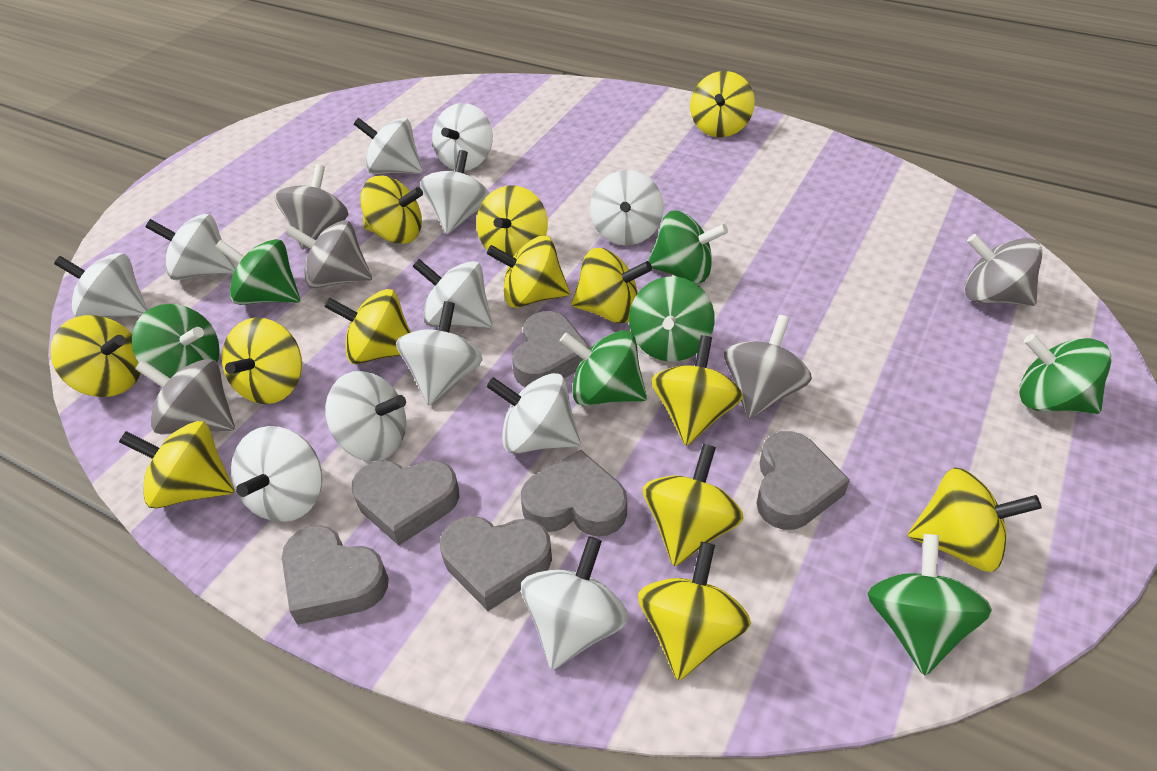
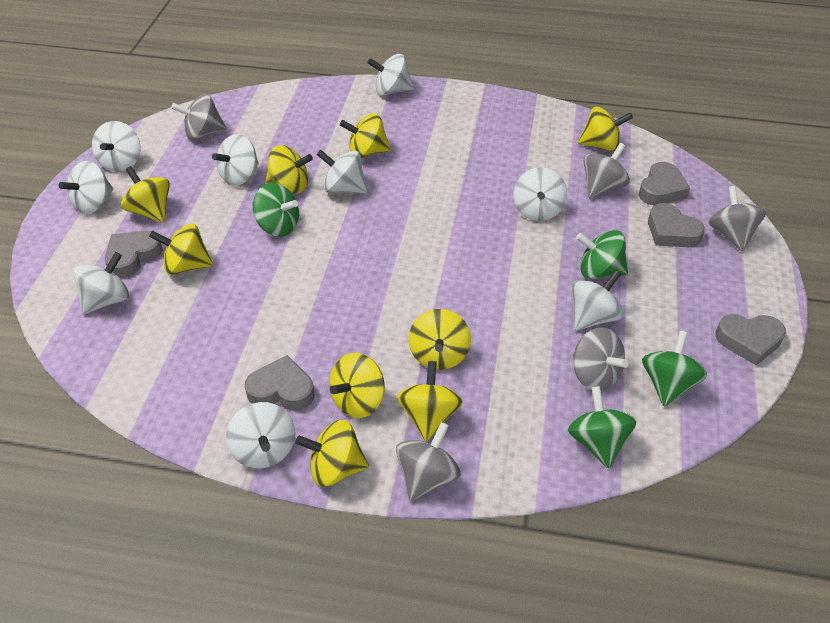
green spinning top: [132,304,220,378] [215,239,300,305] [560,330,647,406] [629,277,715,361] [648,210,728,283] [867,534,992,676] [1019,334,1111,414] = 7 -> [253,183,299,237] [568,386,636,469] [576,230,628,279] [642,331,707,407] = 4
grey heart: [282,525,389,625] [352,460,460,546] [440,516,552,611] [512,311,591,387] [521,450,627,537] [757,431,850,530] = 6 -> [105,230,162,278] [245,355,314,411] [639,162,690,205] [648,203,705,247] [716,314,786,365] = 5
white spinning top: [54,253,148,318] [146,214,235,280] [231,426,322,522] [325,371,406,461] [354,118,423,174] [396,301,483,405] [412,259,492,328] [420,150,490,234] [432,103,493,171] [486,373,581,454] [521,536,628,670] [590,170,664,245] = 12 -> [59,160,113,214] [73,252,129,314] [92,121,141,172] [212,134,259,186] [226,402,295,468] [317,150,367,193] [367,54,414,96] [513,167,567,221] [572,270,623,331] = 9
yellow spinning top: [50,315,141,397] [119,421,234,509] [222,318,302,404] [324,289,411,364] [360,176,423,244] [476,186,548,257] [487,236,570,308] [571,248,652,323] [638,542,751,680] [643,444,744,566] [651,335,743,446] [690,71,755,137] [908,467,1042,572] = 13 -> [121,166,170,223] [149,224,213,275] [266,145,313,194] [295,420,369,487] [329,353,385,418] [340,113,391,159] [397,361,463,441] [408,309,471,370] [578,107,633,152] = 9

